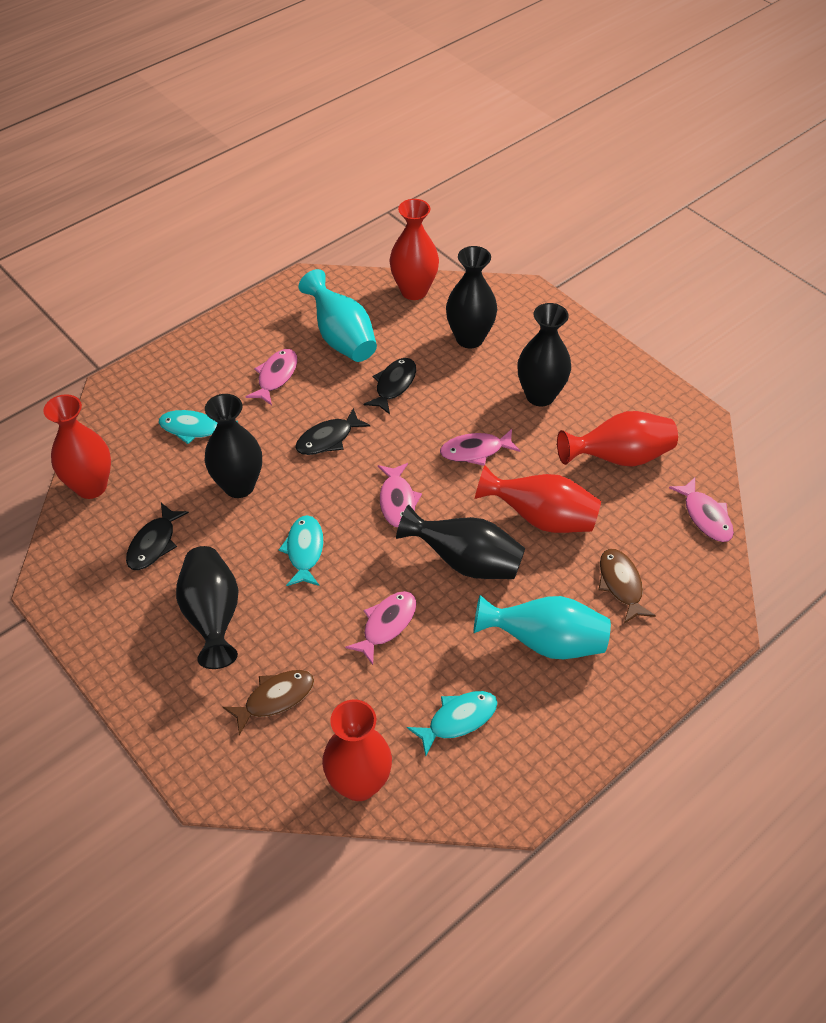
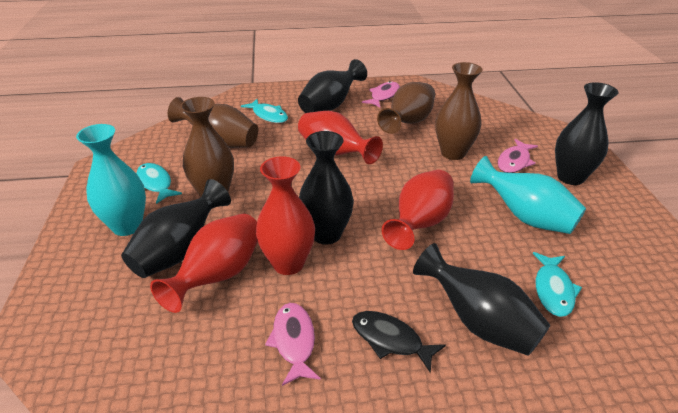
black fish: [126,503,189,570] [295,408,370,455] [364,358,416,414] = 3 -> [352,311,446,373] = 1
brown fish: [223,670,314,735] [598,549,656,624] = 2 -> none = 0
brown vase: none = 0 -> [168,97,258,148] [180,97,234,197] [377,82,435,134] [435,62,482,160] = 4
pink fish: [246,349,298,405] [345,591,416,665] [378,463,422,527] [440,429,521,466] [669,478,734,542] = 5 -> [265,303,321,386] [362,81,400,108] [498,139,538,173] = 3
red vase: [43,394,111,499] [322,699,392,801] [390,199,439,300] [475,465,601,533] [557,411,678,467] = 5 -> [150,214,258,313] [256,156,315,275] [298,111,383,164] [381,170,454,250] = 4

